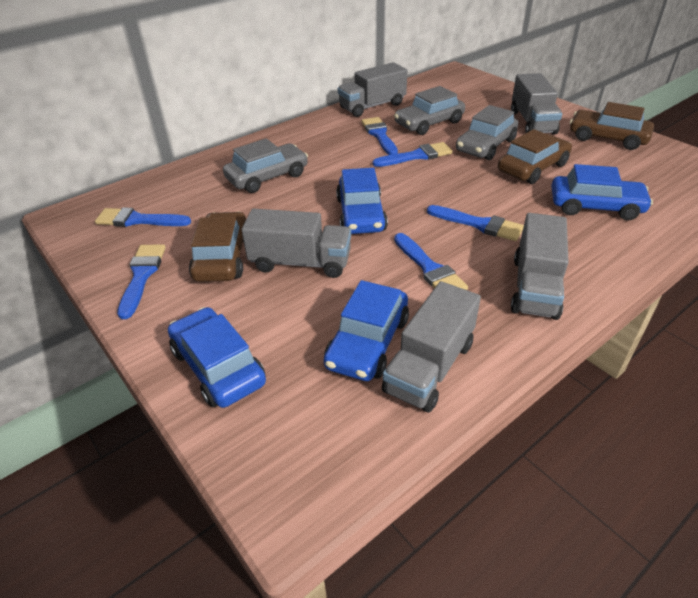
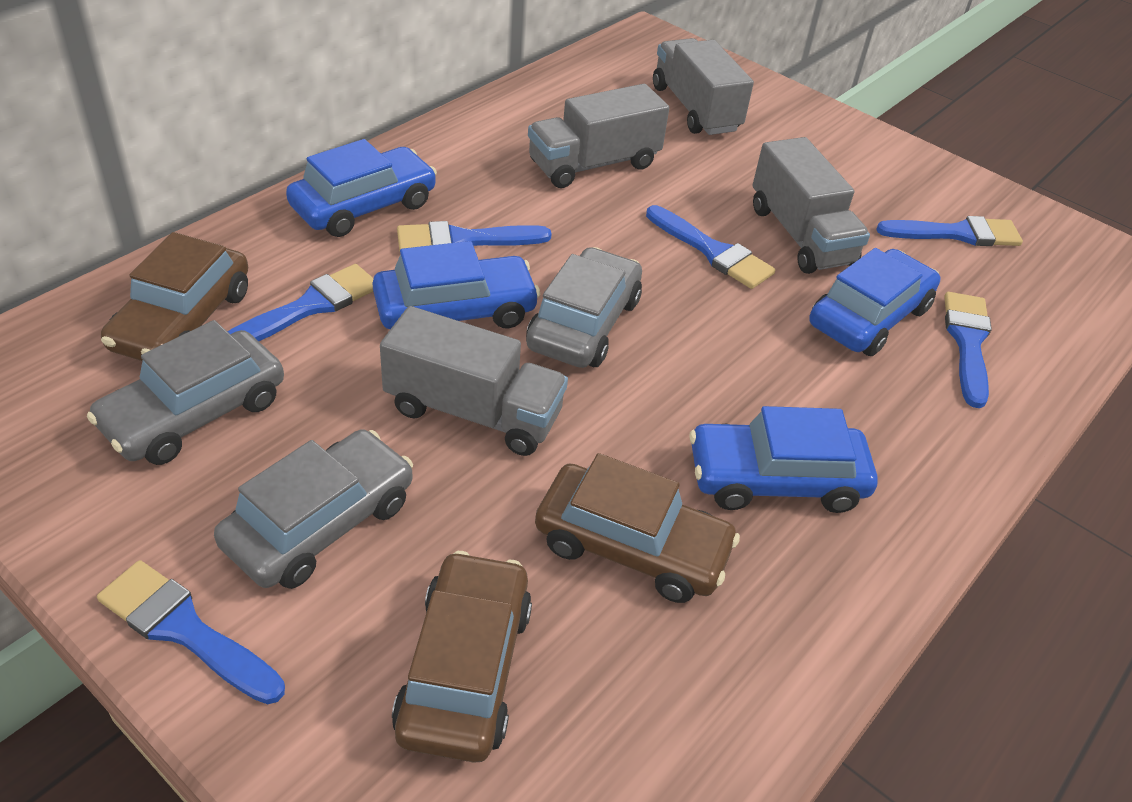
grey truck: [242,208,351,278] [338,62,407,117] [382,281,481,413] [511,73,562,135] [511,213,569,320] = 5 -> [380,306,568,456] [528,84,669,188] [653,38,754,135] [752,137,870,274] = 4

